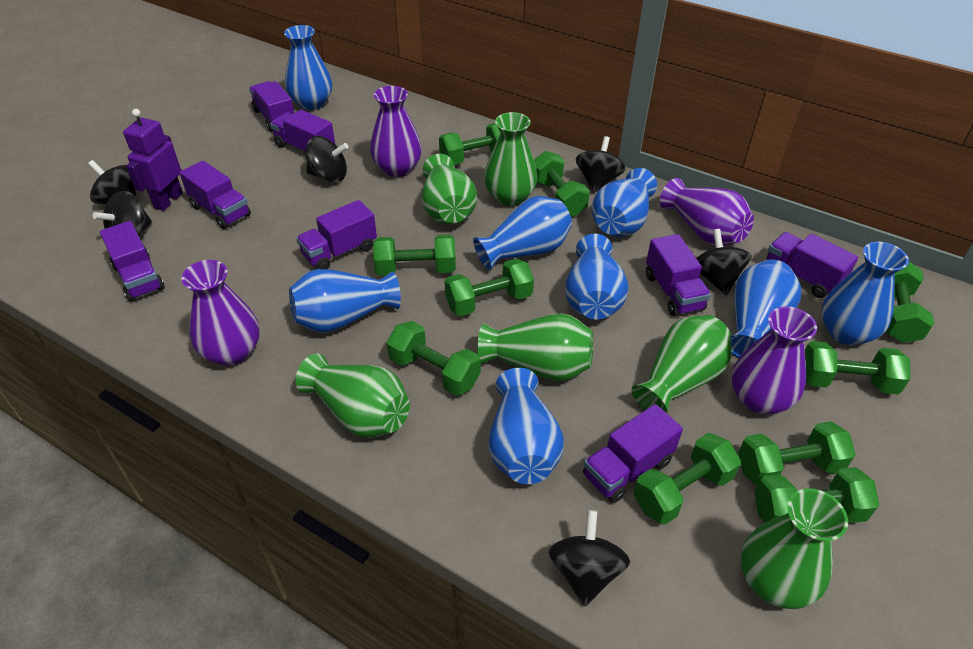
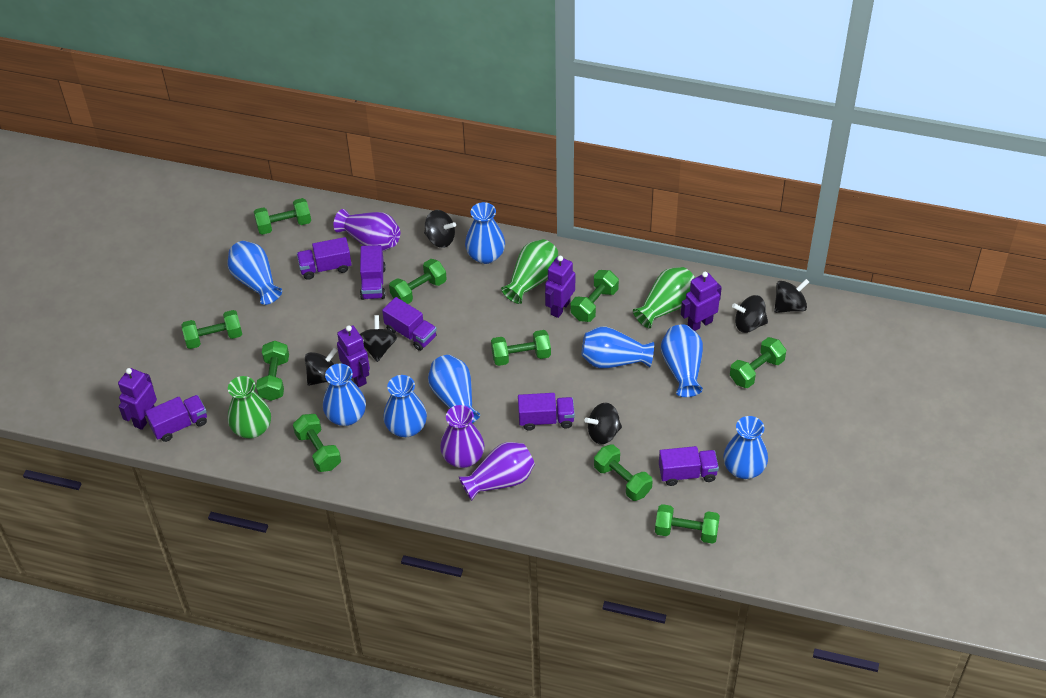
green vase: [295,353,410,438] [422,154,477,224] [478,313,593,381] [484,112,538,206] [631,315,732,413] [741,488,848,609] = 6 -> [228,376,271,439] [501,239,558,304] [633,267,695,329] = 3
purple robot: [123,109,183,211] = 1 -> [118,368,157,430] [337,325,370,387] [545,256,575,318] [681,272,722,331] = 4
purple truck: [100,221,165,301] [180,161,251,229] [249,81,294,132] [270,110,335,158] [296,200,377,269] [583,404,683,503] [646,234,711,316] [767,232,858,298] = 8 -> [145,395,207,442] [297,237,352,280] [360,245,386,300] [382,297,437,351] [518,393,575,431] [659,446,719,486] = 6
purple vase: [181,260,259,366] [370,86,422,177] [660,178,754,246] [731,306,817,414] = 4 -> [333,209,400,251] [440,405,484,468] [459,442,535,501] = 3

